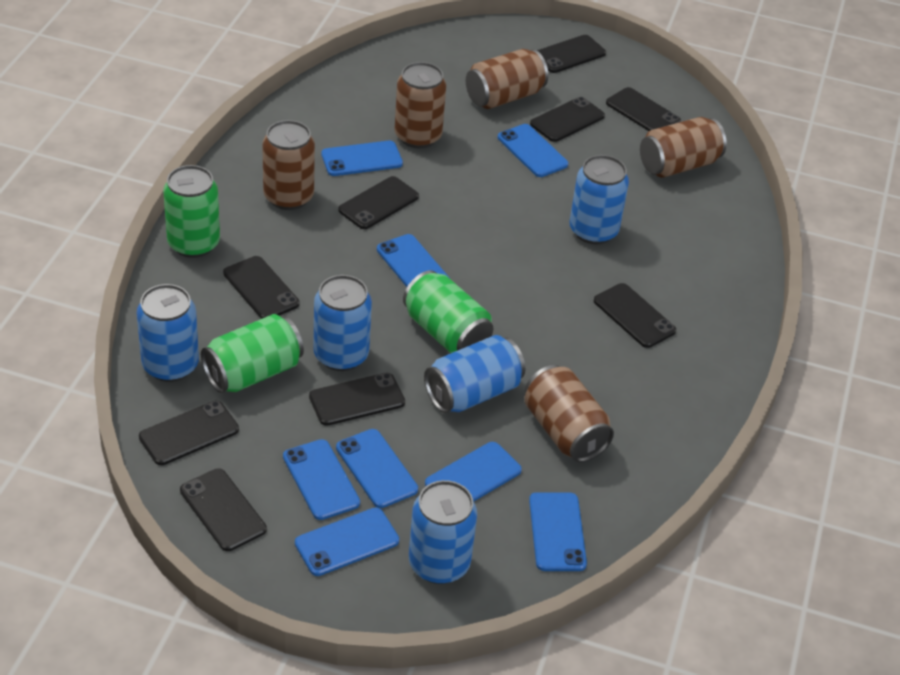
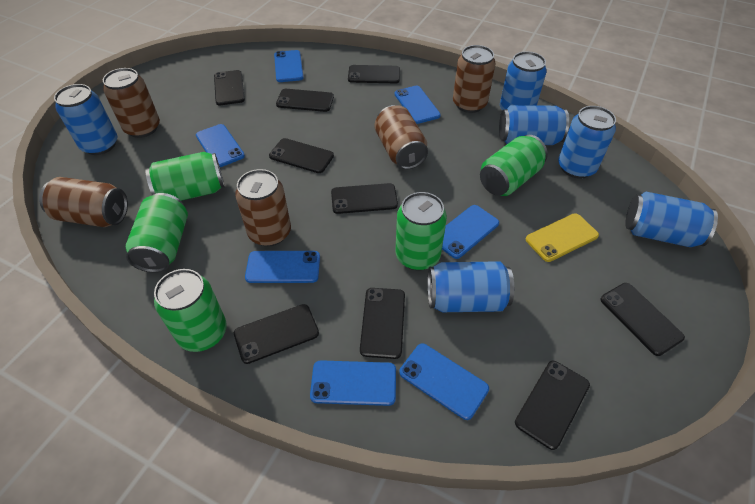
blue can: [137,284,199,382] [313,275,372,371] [409,480,477,584] [424,335,525,413] [569,155,629,244] = 5 -> [54,84,117,155] [428,261,514,312] [499,105,569,145] [500,51,547,110] [558,106,616,179] [625,192,718,247] = 6
blue phone: [283,439,360,520] [295,507,399,576] [321,141,403,176] [336,429,418,508] [377,234,449,287] [425,442,522,501] [498,124,568,177] [529,492,587,571] = 8 -> [196,124,245,167] [245,251,320,283] [274,50,304,82] [310,360,396,406] [395,86,441,124] [399,343,489,420] [442,205,499,259] = 7
green can: [163,165,220,258] [201,314,304,393] [403,270,494,353] = 3 -> [126,193,188,273] [145,152,225,201] [154,269,227,352] [396,192,447,270] [480,135,548,196] = 5
yellow phone: none = 0 -> [526,213,599,262] = 1

